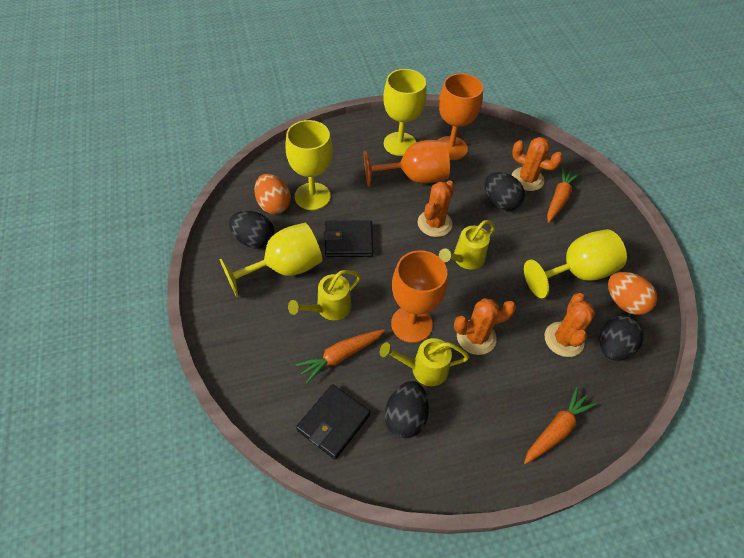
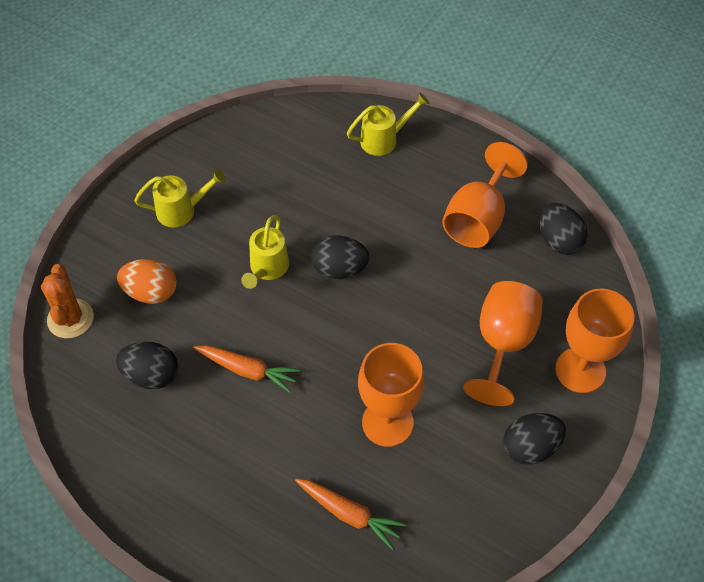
black wallet: [296,384,370,459] [324,221,373,257] = 2 -> none = 0
orange cactus: [418,180,455,237] [454,298,516,355] [512,137,563,191] [544,293,595,357] = 4 -> [41,264,94,338] = 1
orange carrot: [295,329,385,384] [524,387,597,464] [547,167,580,223] = 3 -> [193,345,300,393] [295,478,407,550] = 2
orange egg: [254,174,291,214] [608,272,657,315] = 2 -> [117,259,177,304] = 1
orange goblet: [364,140,450,187] [391,250,448,343] [438,73,483,160] = 3 -> [358,343,424,447] [442,142,528,248] [463,281,543,406] [555,289,634,393] = 4
yellow goblet: [219,223,322,297] [285,120,333,210] [383,69,427,156] [524,229,627,298] = 4 -> none = 0

